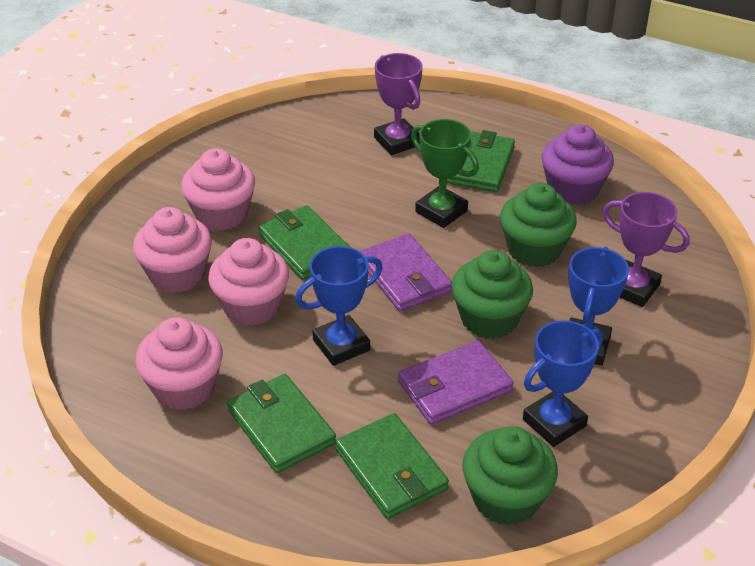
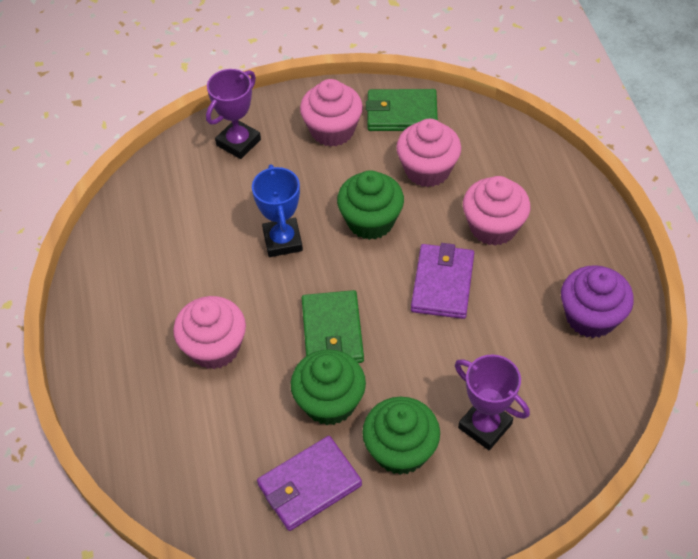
blue trophy: [295,246,383,366] [523,320,603,447] [568,247,629,366] = 3 -> [252,164,303,257] = 1
green trophy: [411,119,479,228] = 1 -> none = 0
green wallet: [227,374,336,473] [258,205,350,280] [335,413,449,519] [447,130,515,192] = 4 -> [302,290,364,363] [366,89,438,131] = 2

